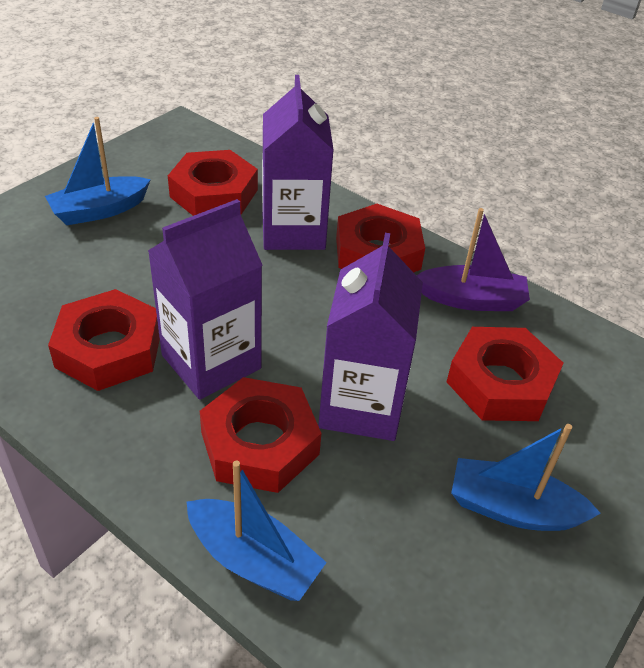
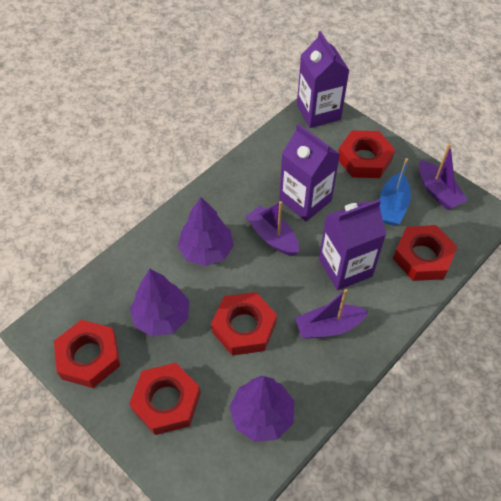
blue boat: [45,117,151,225] [187,461,327,601] [451,424,601,531] = 3 -> [379,158,411,226] = 1
purple boat: [416,208,530,311] = 1 -> [245,201,299,256] [295,289,369,339] [419,144,468,210] = 3
purple tree: none = 0 -> [130,269,189,337] [178,197,234,266] [230,376,294,442] = 3

